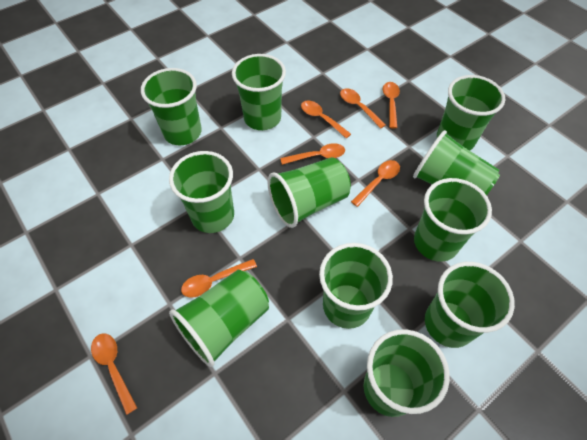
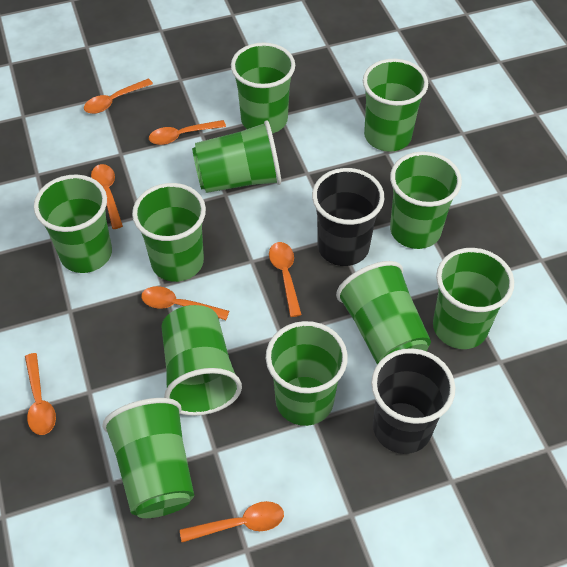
black cup: none = 0 -> [312,168,384,266] [371,348,456,454] = 2

